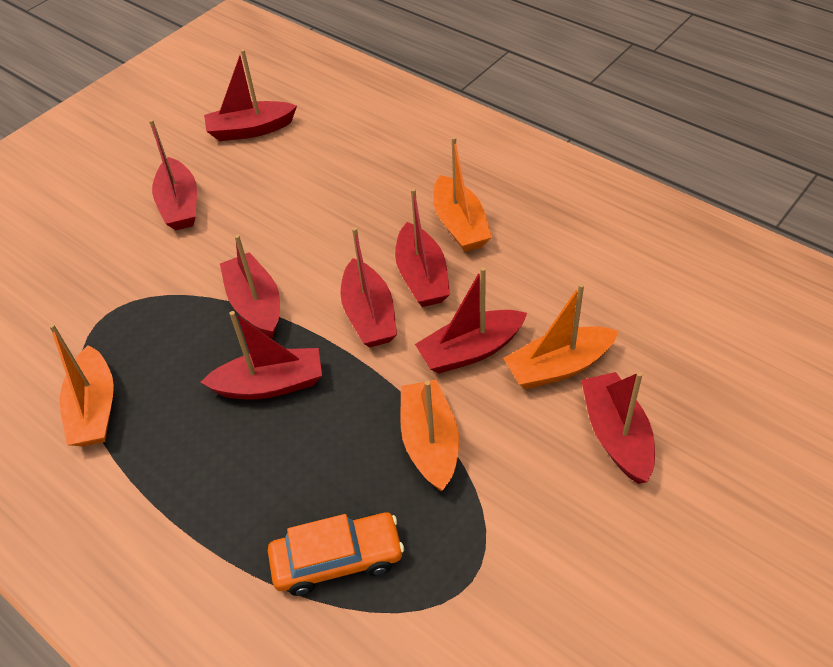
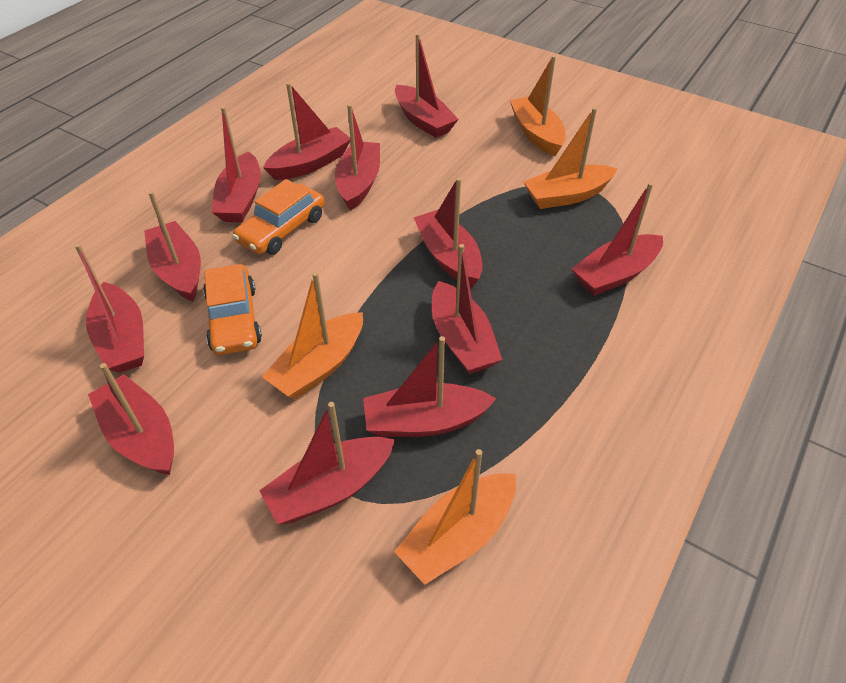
orange car: [268,513,404,596] = 1 -> [203,264,262,355] [233,179,325,255] = 2
red boat: [149,119,197,230] [201,311,322,400] [204,49,297,141] [220,234,280,338] [340,227,397,347] [395,188,450,307] [415,267,527,374] [581,372,655,484] = 8 -> [75,244,144,373] [88,363,174,475] [144,191,201,301] [212,106,261,223] [259,402,395,524] [263,83,351,180] [335,104,380,211] [363,336,496,437] [395,33,459,138] [413,178,482,288] [432,244,502,374] [572,182,663,296] = 12

